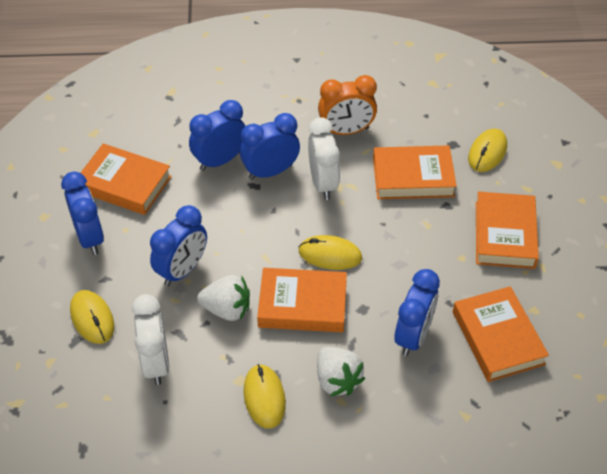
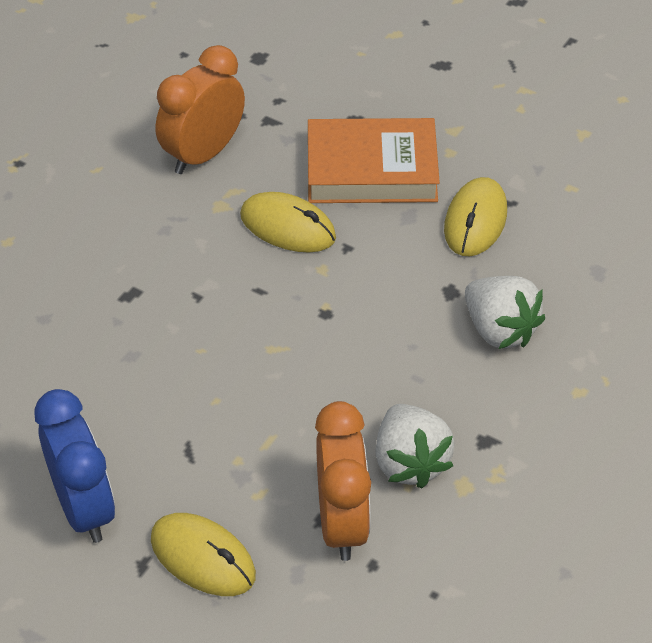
blue clock: [61,172,104,255] [150,205,207,286] [189,100,245,171] [240,113,300,180] [394,269,440,356] = 5 -> [34,389,115,543] = 1
orange book: [81,143,172,215] [257,268,347,332] [373,145,457,199] [453,286,549,382] [476,192,539,269] = 5 -> [308,118,440,203] = 1
orange clock: [318,75,377,135] = 1 -> [156,45,245,174] [315,401,371,561] = 2
white clock: [132,294,169,385] [308,117,340,200] = 2 -> none = 0
yellow mouse: [70,290,114,344] [243,364,286,429] [299,235,362,270] [468,129,507,172] = 4 -> [151,513,256,596] [240,192,336,253] [444,177,507,256] = 3

